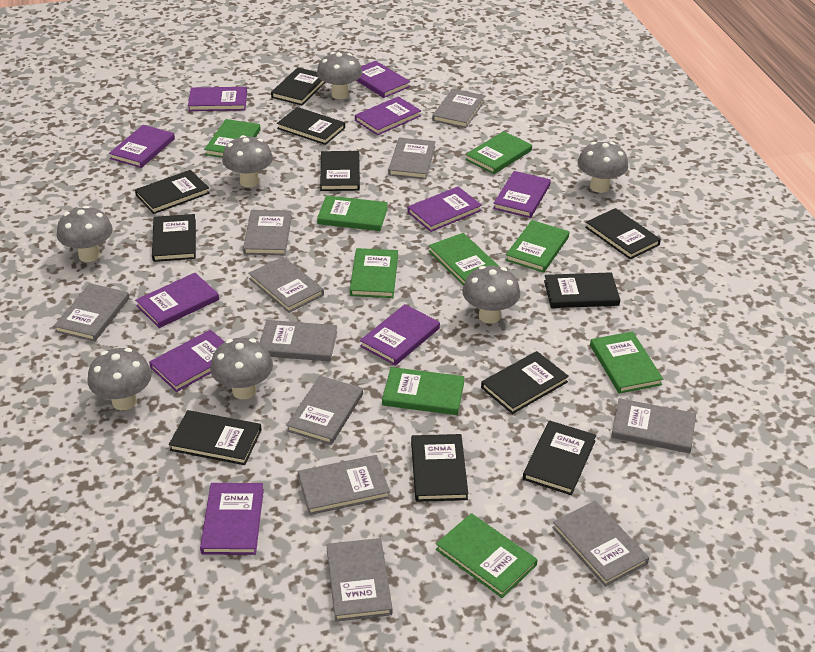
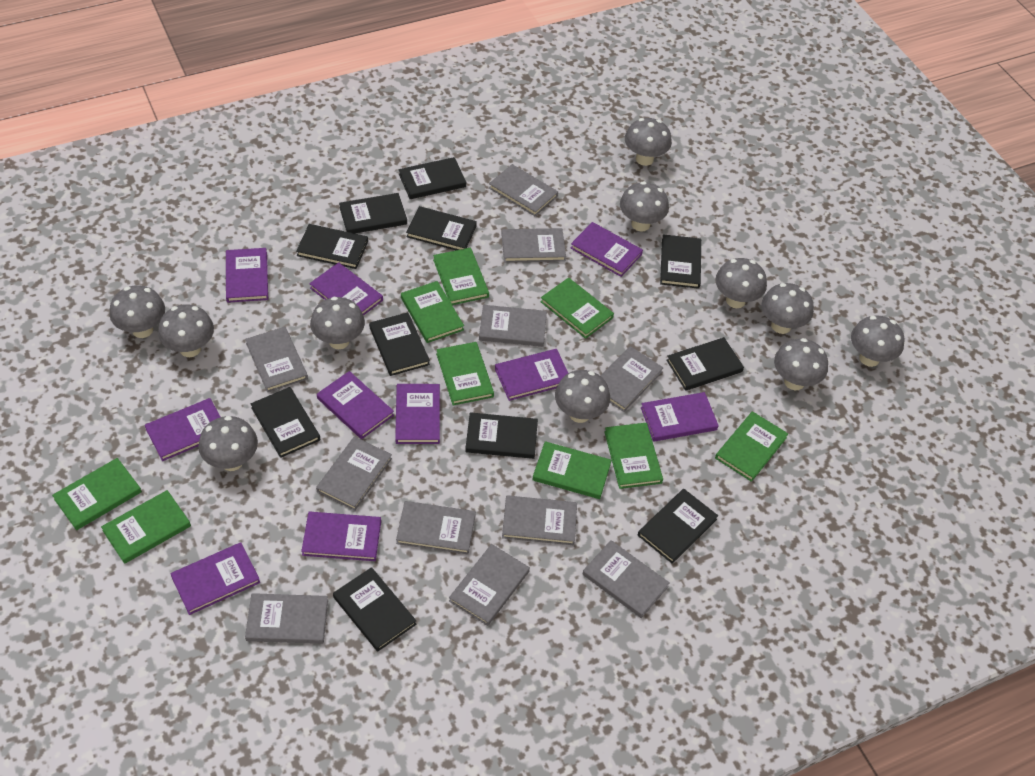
grey mushroom: [57,206,113,262] [87,348,152,410] [210,338,273,399] [222,135,273,188] [317,52,362,99] [462,266,520,324] [578,142,628,193] = 7 -> [110,285,165,338] [158,304,214,357] [199,416,258,471] [310,297,365,349] [555,370,610,423] [620,181,669,231] [625,118,672,166] [715,258,767,308] [761,283,814,334] [774,338,828,390] [851,315,905,367] = 11

